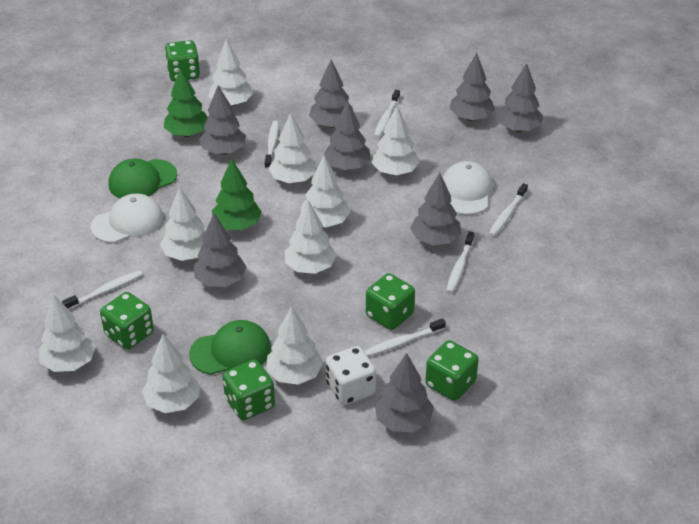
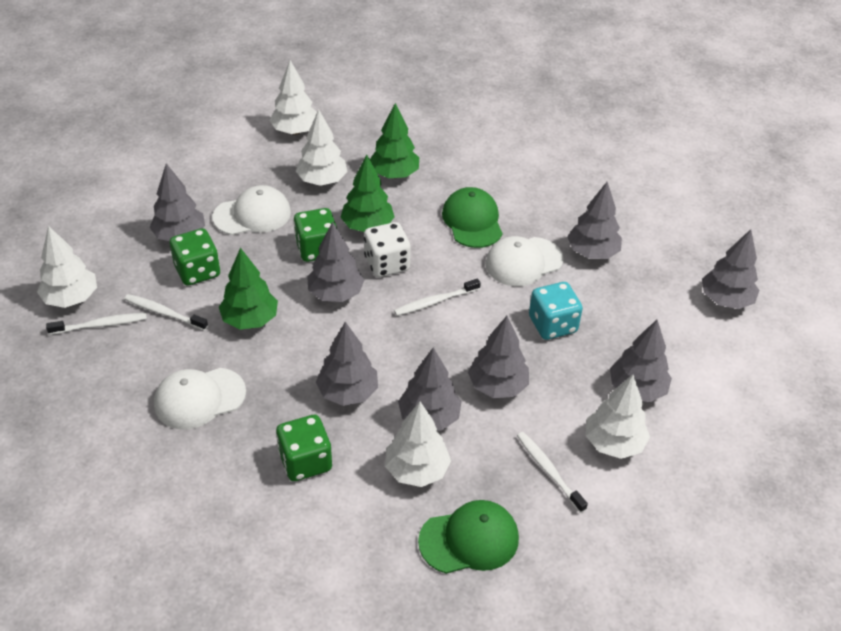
green dice: [100,292,154,350] [165,40,200,81] [222,359,275,420] [366,273,415,330] [425,340,479,401] = 5 -> [170,228,220,286] [276,415,332,481] [293,208,337,262] = 3
green tree: [164,68,208,137] [212,158,262,230] = 2 -> [219,248,278,330] [340,155,394,232] [370,103,419,178] = 3
turquoise dice: none = 0 -> [529,282,583,340] = 1
white cap: [91,193,163,243] [443,161,493,215] = 2 -> [154,368,246,429] [212,185,291,235] [485,236,564,286] = 3
white toothbrush: [62,270,143,310] [264,120,279,169] [364,318,446,356] [374,90,400,138] [446,231,474,293] [489,183,528,236] = 6 -> [46,313,147,335] [124,294,208,330] [394,279,481,316] [517,432,588,513] = 4
white tree: [39,295,96,372] [142,334,200,413] [160,187,206,261] [208,39,253,107] [266,306,323,385] [268,113,316,183] [285,200,336,274] [300,156,350,227] [372,106,420,175] = 9 -> [37,226,97,308] [269,60,317,135] [296,109,348,186] [385,402,451,487] [585,374,650,459] = 5

